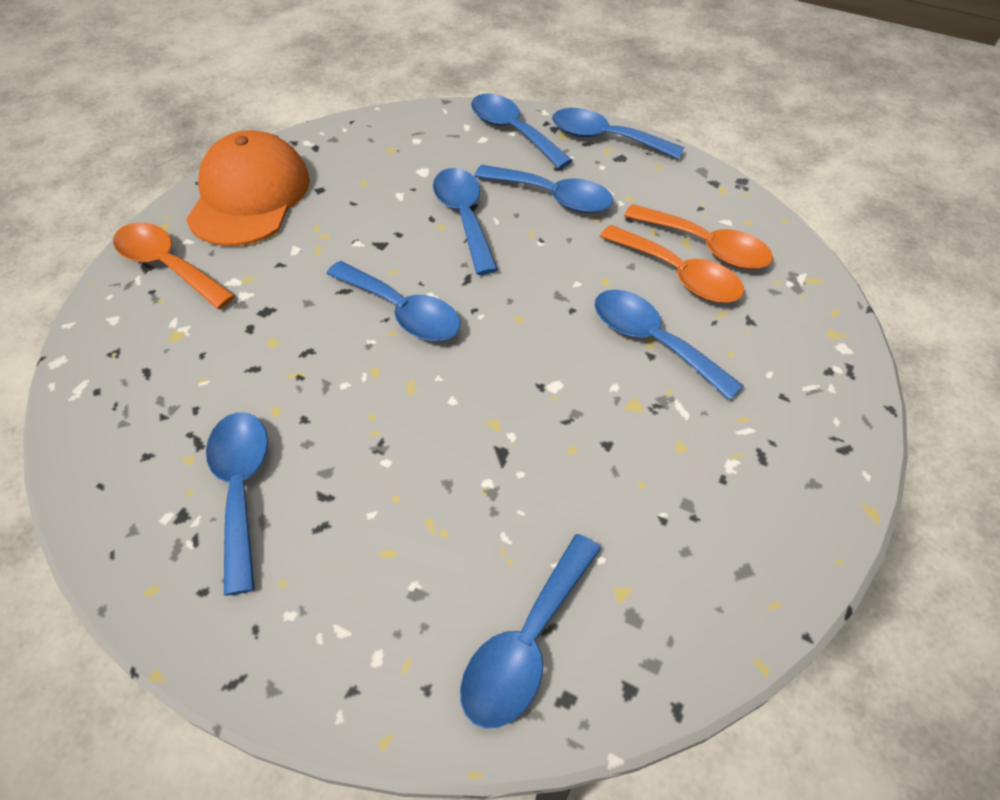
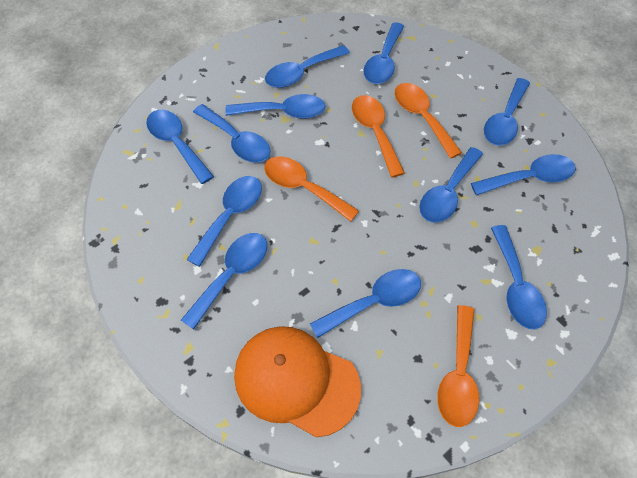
blue spoon: [206,412,268,595] [326,261,461,341] [433,168,498,275] [460,534,601,729] [471,93,573,169] [474,165,613,213] [552,108,684,159] [595,289,744,400] = 8 -> [146,110,214,184] [181,233,267,330] [186,176,262,267] [193,104,270,163] [225,94,325,119] [265,45,350,88] [310,269,421,338] [364,22,404,84] [419,147,483,223] [471,154,576,195] [484,78,530,146] [491,225,547,330] = 12
orange spoon: [113,223,235,309] [600,225,744,303] [624,204,773,269] = 3 -> [264,156,359,222] [352,95,405,177] [395,83,462,159] [437,305,479,427] = 4

